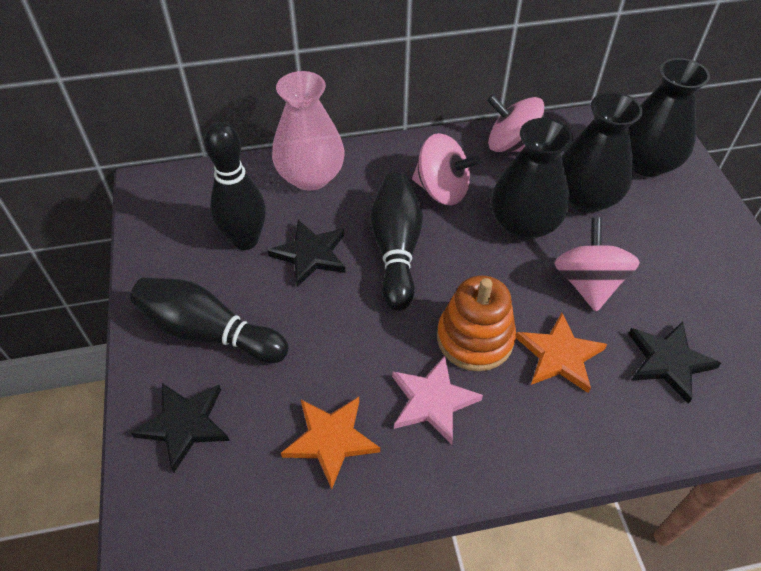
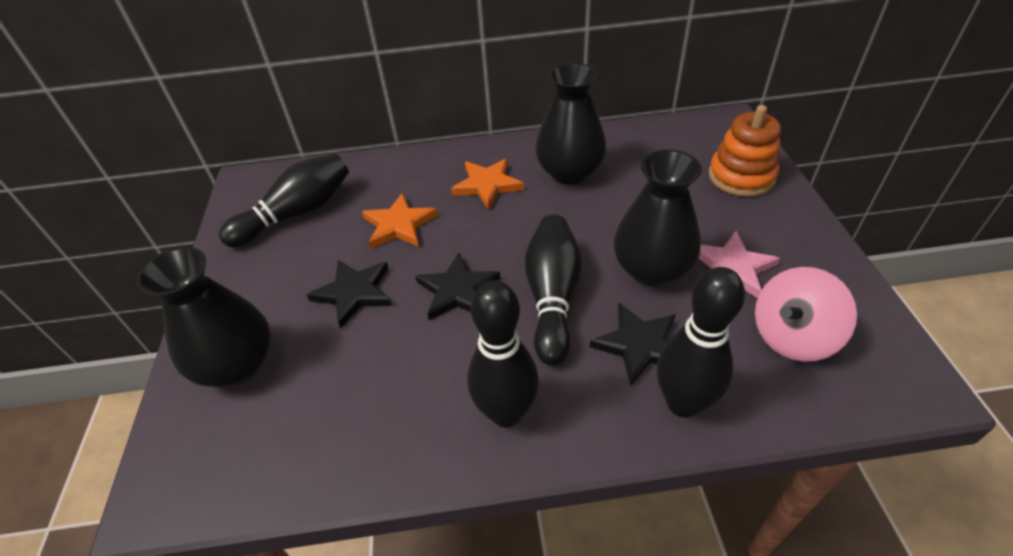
black bowling pin: [130,277,289,363] [204,122,266,250] [371,173,423,311] = 3 -> [219,153,349,247] [467,280,539,427] [525,215,582,366] [657,267,745,418] = 4
pink spinning top: [412,133,481,205] [487,94,544,152] [554,218,640,312] = 3 -> [755,267,857,362] = 1
pink vase: [272,71,345,191] = 1 -> none = 0

